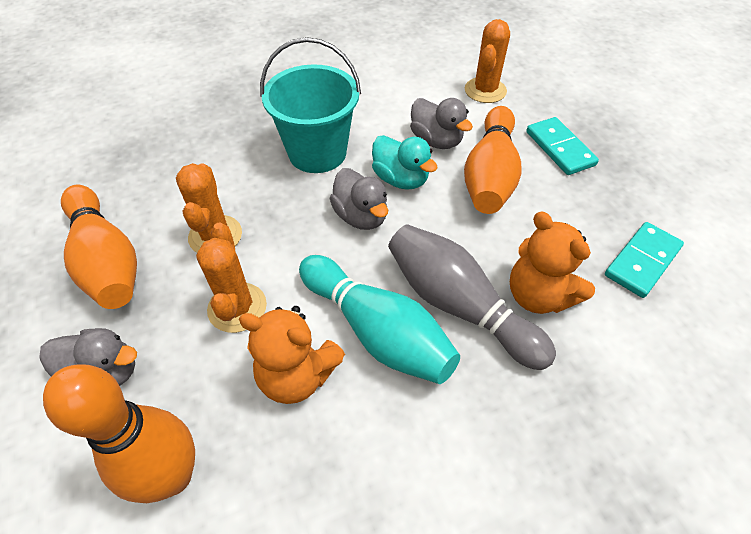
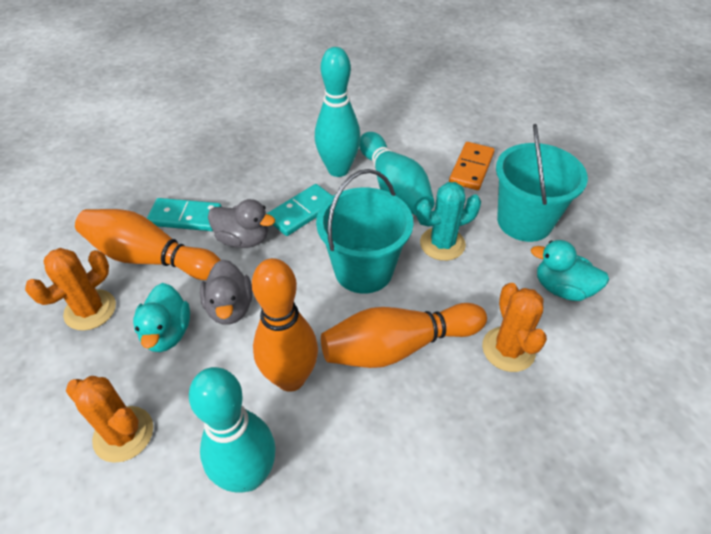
grey bowling pin: [388,224,556,370] = 1 -> none = 0
grey duck: [39,328,137,386] [329,168,388,230] [410,98,473,149] = 3 -> [200,259,252,325] [208,199,275,248] = 2
orange domino: none = 0 -> [449,142,495,190] = 1
orange teddy bear: [239,306,345,404] [510,211,595,314] = 2 -> none = 0
turquoise bowling pin: [299,255,460,384] = 1 -> [189,367,276,493] [315,47,361,177] [359,132,435,215] = 3
turquoise bucket: [260,37,361,173] = 1 -> [316,169,413,294] [496,124,588,242] = 2
turquoise cactus: none = 0 -> [416,182,481,261] = 1
turquoise duck: [372,135,438,190] = 1 -> [133,283,190,352] [531,240,609,301] = 2

